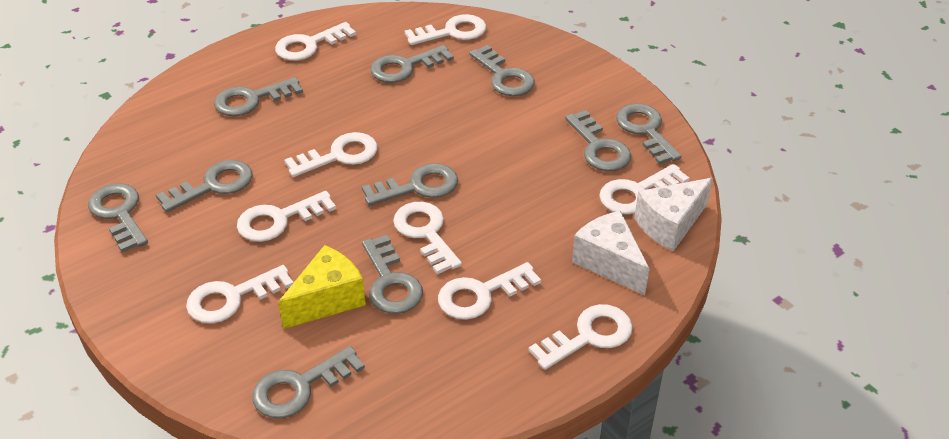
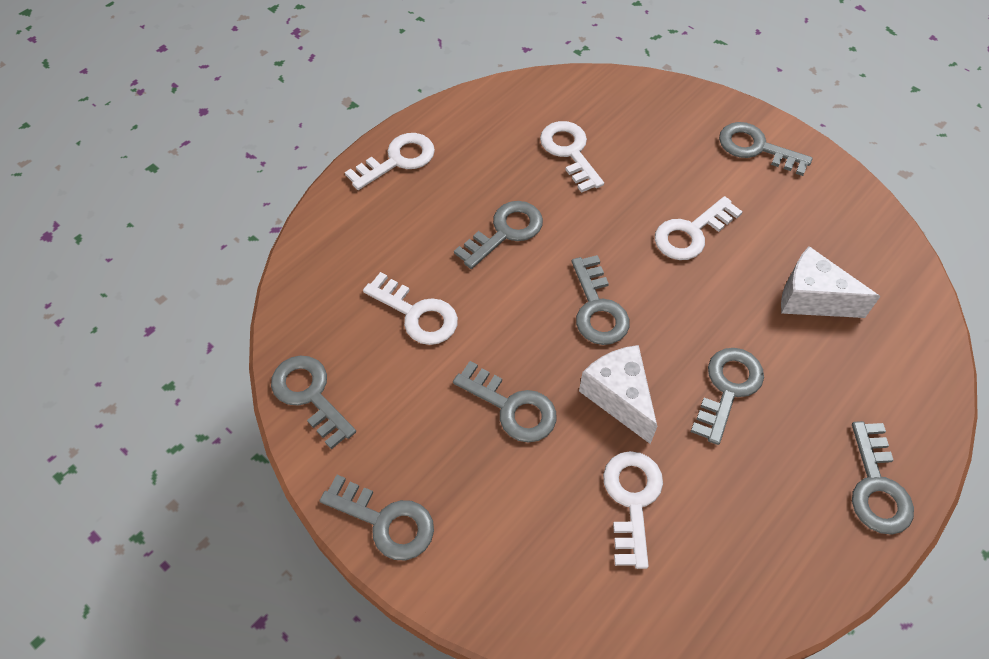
grey key: [88,183,148,252] [156,160,252,212] [214,77,303,116] [252,346,365,418] [362,163,458,206] [362,235,423,314] [370,45,454,83] [469,45,535,96] [565,110,631,171] [616,104,681,165] = 10 -> [271,356,356,449] [320,475,434,560] [453,361,557,443] [454,201,543,269] [572,255,630,345] [691,348,764,445] [719,122,813,176] [852,421,914,535] = 8
white key: [186,265,294,324] [237,191,336,242] [275,22,356,61] [284,132,378,177] [393,202,462,274] [405,14,486,45] [438,262,541,320] [529,304,633,370] [599,164,689,215] = 9 -> [345,133,435,190] [363,272,458,345] [540,121,604,193] [603,451,663,569] [655,196,743,260] = 5
yellow cheese: [278,245,366,329] = 1 -> none = 0

